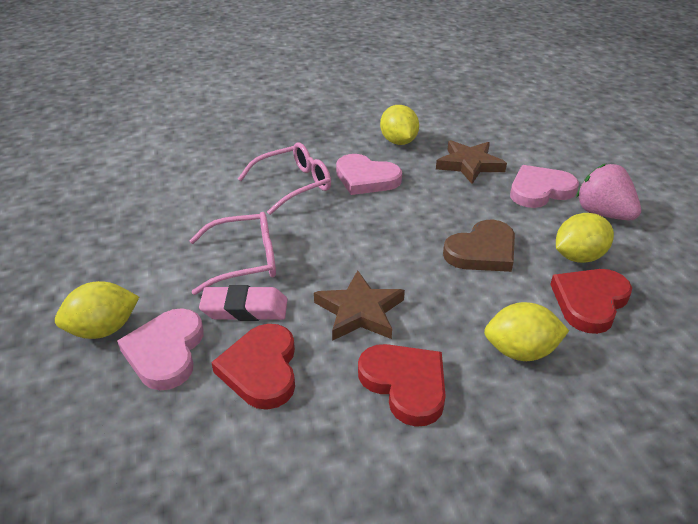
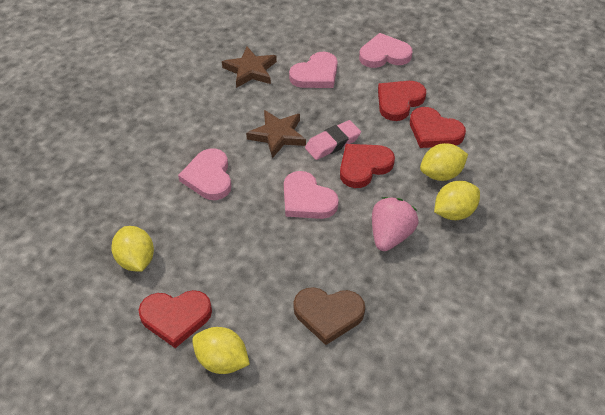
pink glasses: [189,212,276,295] [238,143,331,215] = 2 -> none = 0
pink heart: [117,308,203,390] [336,154,402,195] [510,165,579,208] = 3 -> [178,149,231,200] [284,171,339,219] [289,52,338,88] [359,33,412,68] = 4
red heart: [211,324,295,410] [358,344,446,427] [550,269,632,334] = 3 -> [138,290,212,348] [340,144,395,188] [378,81,426,121] [410,107,466,148] = 4

